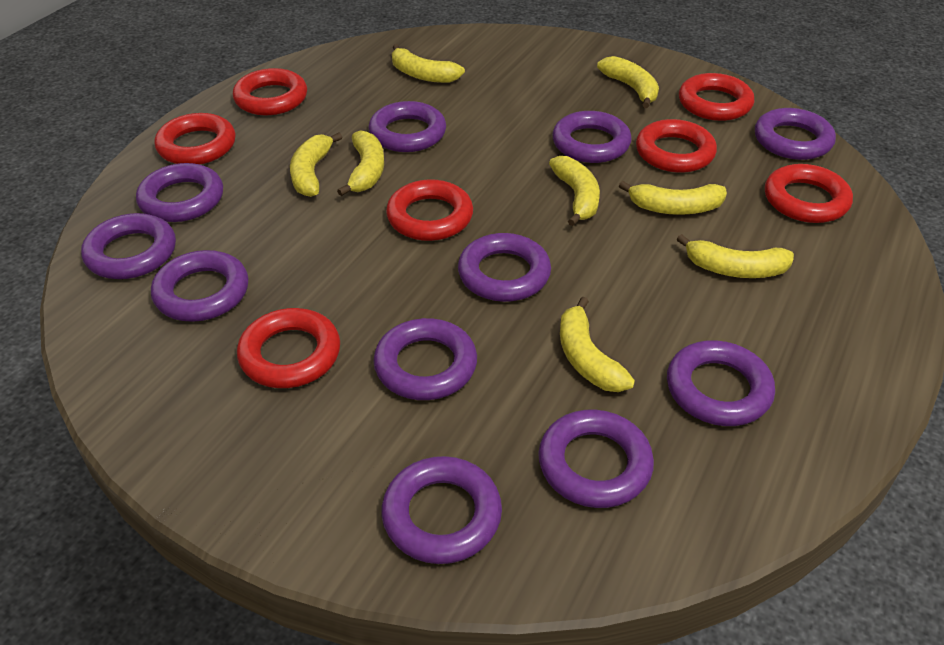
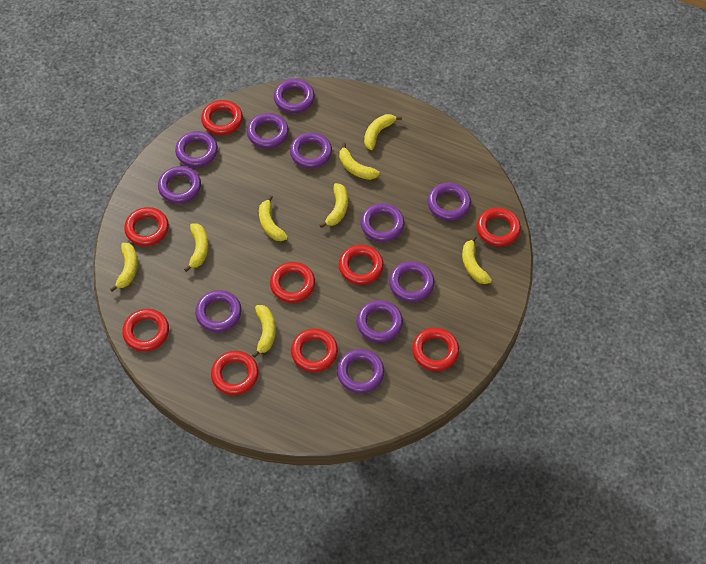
red ring: [154,113,236,164] [233,68,307,115] [237,308,340,388] [386,179,473,241] [636,119,717,173] [679,73,754,121] [765,164,853,223] = 7 -> [122,309,169,351] [124,207,169,246] [201,100,243,135] [211,351,259,395] [270,262,315,303] [291,328,338,372] [339,244,384,285] [412,327,459,371] [477,207,521,246] = 9

